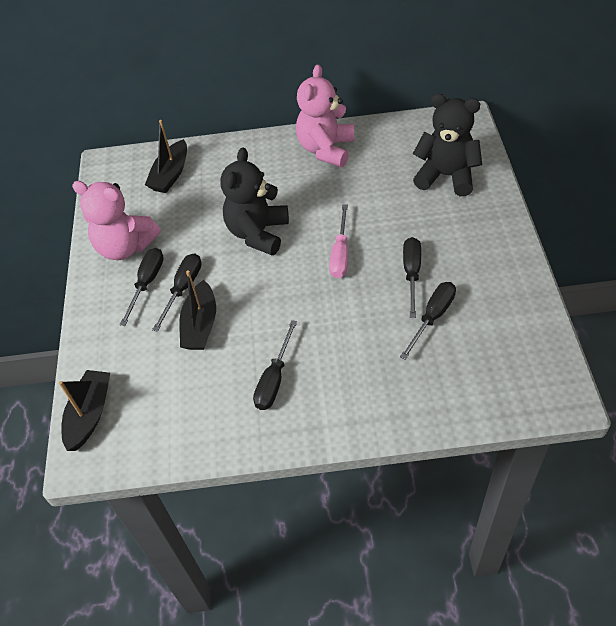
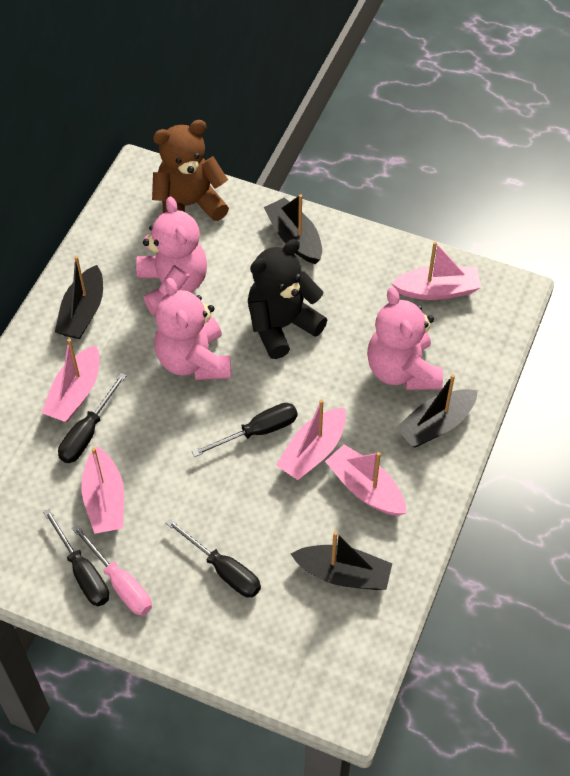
black boat: [59,370,110,451] [145,120,187,193] [179,270,216,350] = 3 -> [55,256,103,339] [264,194,322,264] [291,531,392,590] [396,374,478,448] = 4
black screwdriver: [120,248,164,326] [152,253,202,332] [253,320,297,410] [400,282,456,360] [403,237,421,318] = 5 -> [43,509,109,606] [58,373,127,463] [166,518,261,597] [192,403,298,457] = 4
black teddy bear: [220,147,289,255] [413,94,482,196] = 2 -> [248,239,327,359] = 1
brown teddy bear: none = 0 -> [152,120,229,221] = 1
pink boat: none = 0 -> [41,339,100,422] [81,446,124,534] [276,399,346,480] [325,445,407,516] [391,242,481,300] = 5
pink teddy bear: [72,181,161,260] [296,64,354,167] = 2 -> [136,196,207,315] [154,278,231,380] [367,287,443,390] = 3

